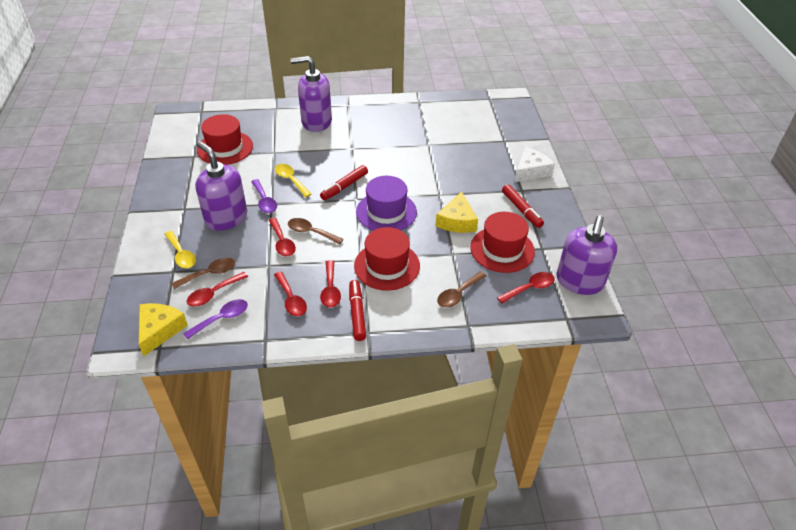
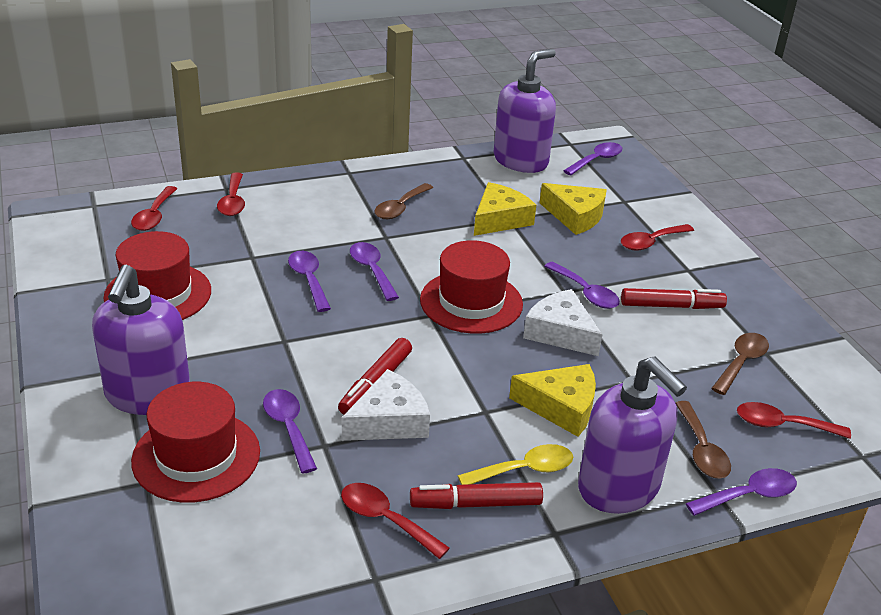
purple hat: [356,176,417,231] = 1 -> none = 0
purple spoon: [183,299,248,340] [251,179,277,213] = 2 -> [263,389,317,474] [288,251,331,312] [350,242,399,301] [544,262,620,309] [563,142,622,175] [686,468,797,516] = 6
white cheese: [514,147,555,182] = 1 -> [342,369,430,441] [523,289,603,356] = 2
yellow cheese: [139,303,188,356] [436,191,478,233] = 2 -> [474,182,536,236] [509,364,596,437] [539,183,607,235] = 3
yellow spoon: [164,231,196,268] [275,164,311,197] = 2 -> [458,444,573,485] = 1

